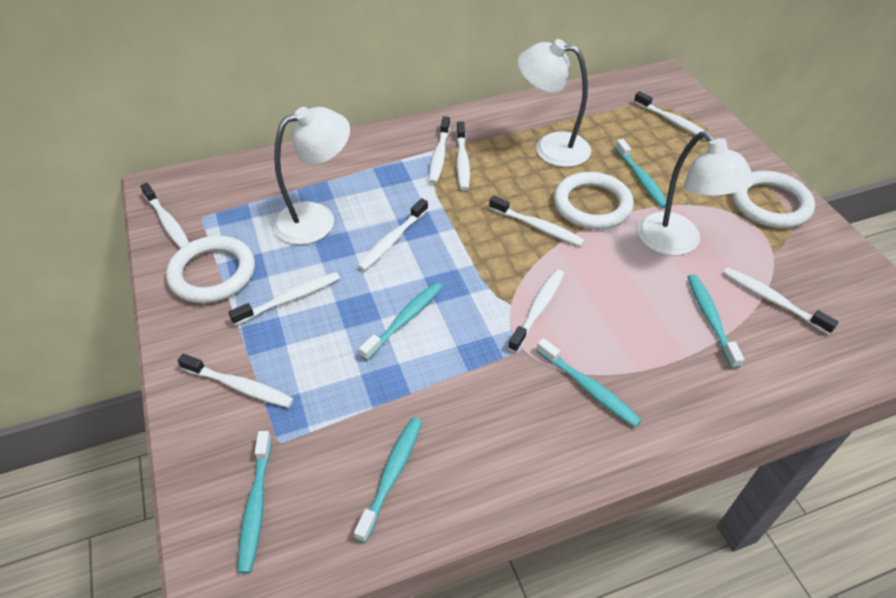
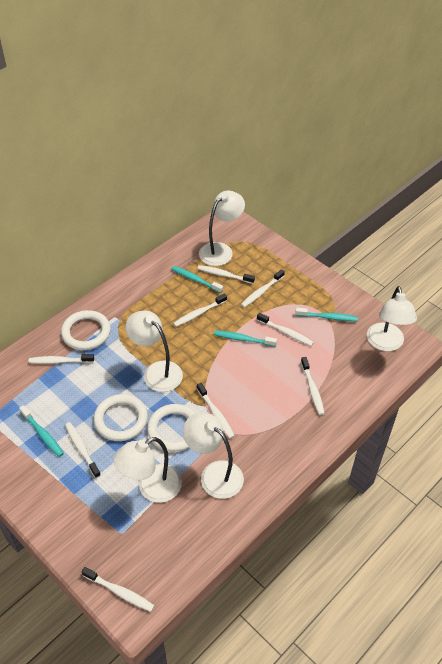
turquoise toothbrush: [238,431,272,574] [354,417,422,543] [359,282,442,361] [536,338,642,427] [615,139,667,208] [688,274,744,369] = 6 -> [19,405,64,457] [171,266,223,293] [214,330,277,347] [295,308,358,321] = 4
white lamp: [273,107,350,245] [518,39,591,167] [637,131,754,256] = 3 -> [113,437,182,503] [125,311,183,392] [183,412,244,499] [199,191,245,266] [367,286,417,351] = 5
white toothbrush: [140,183,189,248] [177,354,294,408] [228,272,340,325] [358,198,428,271] [429,116,450,184] [456,122,470,190] [489,196,585,247] [508,269,564,353] [634,91,706,140] [723,268,838,335] = 10 -> [28,354,94,364] [65,422,101,478] [82,567,155,612] [173,294,227,327] [197,265,255,284] [197,383,235,439] [241,269,285,308] [257,313,314,346] [301,357,325,415] = 9

